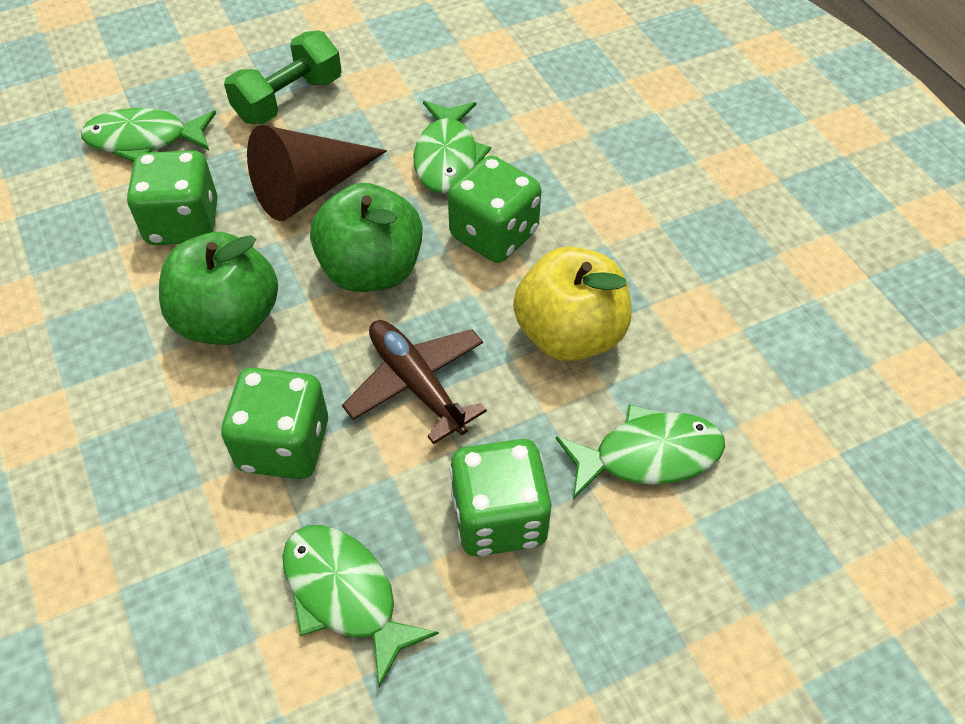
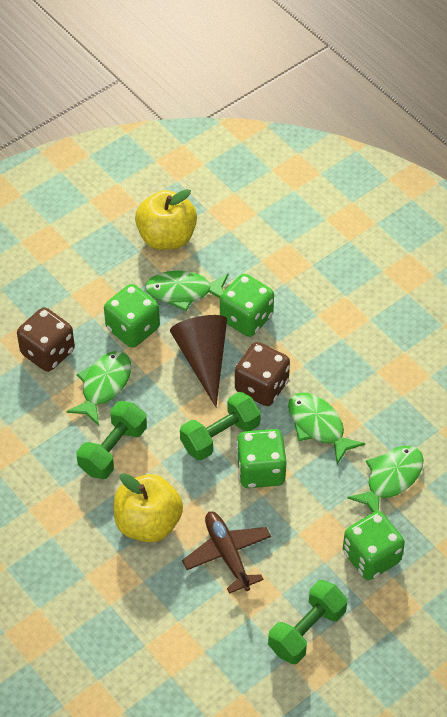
brown dice: none = 0 -> [17,307,75,372] [235,342,290,406] = 2
green apple: [159,232,278,345] [310,183,423,292] = 2 -> none = 0
green dumbbell: [224,31,342,125] = 1 -> [77,401,147,479] [180,392,261,460] [268,580,347,664] = 3
yellow apple: [513,247,631,361] = 1 -> [114,473,183,542] [135,189,197,250] = 2

